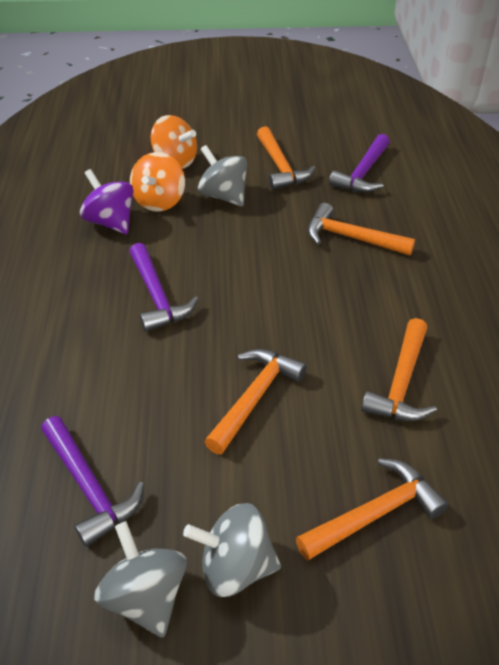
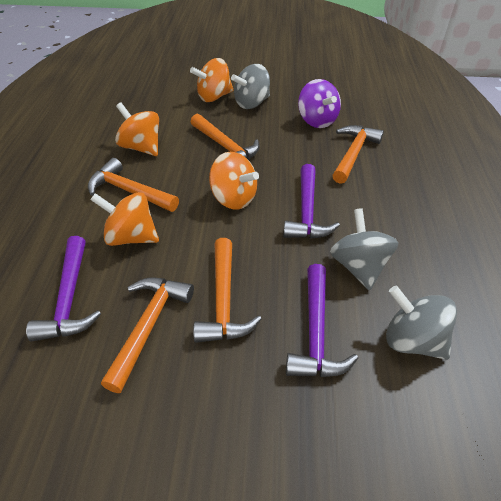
orange spinning top: [130,152,185,212] [150,115,197,169] = 2 -> [90,192,159,246] [115,102,159,156] [190,58,233,102] [209,152,259,209] = 4

